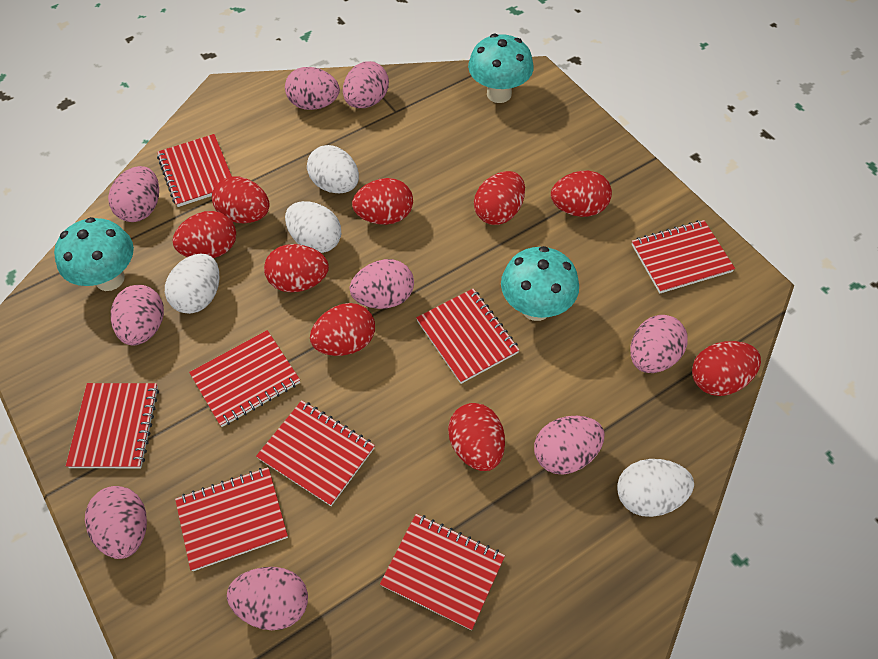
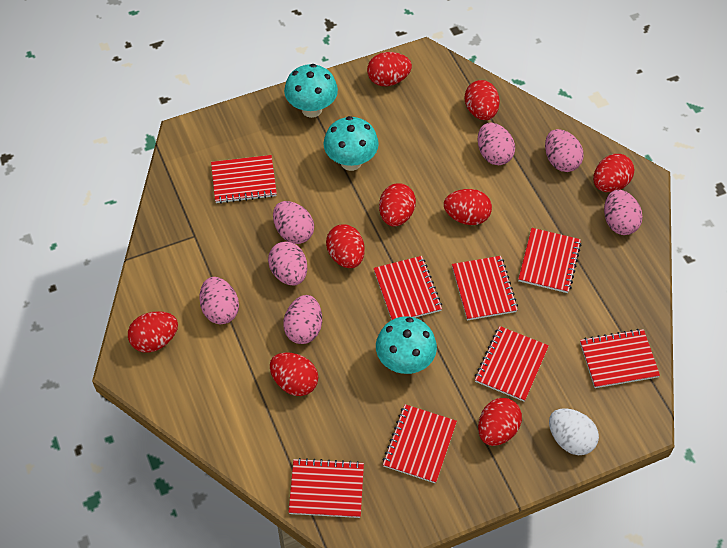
pink egg: [85,486,147,559] [108,166,159,222] [111,285,164,345] [227,567,308,630] [285,67,340,110] [343,61,389,108] [350,259,414,309] [534,416,605,475] [630,315,688,373] = 9 -> [199,277,239,324] [268,242,307,285] [273,201,314,244] [283,295,322,344] [478,123,515,165] [545,129,584,172] [604,190,643,235] = 7
white egg: [165,254,219,314] [285,201,341,253] [307,145,359,193] [617,459,694,517] = 4 -> [549,408,599,455] = 1

